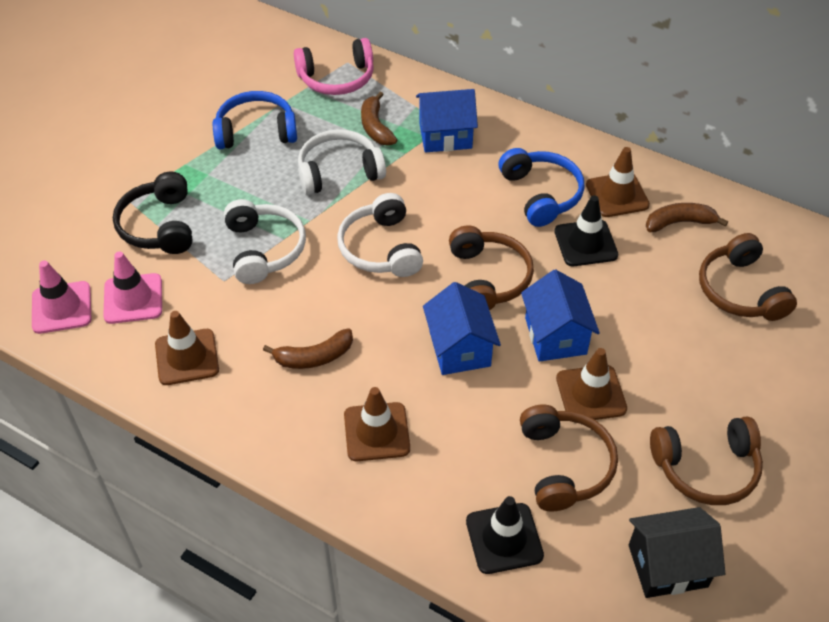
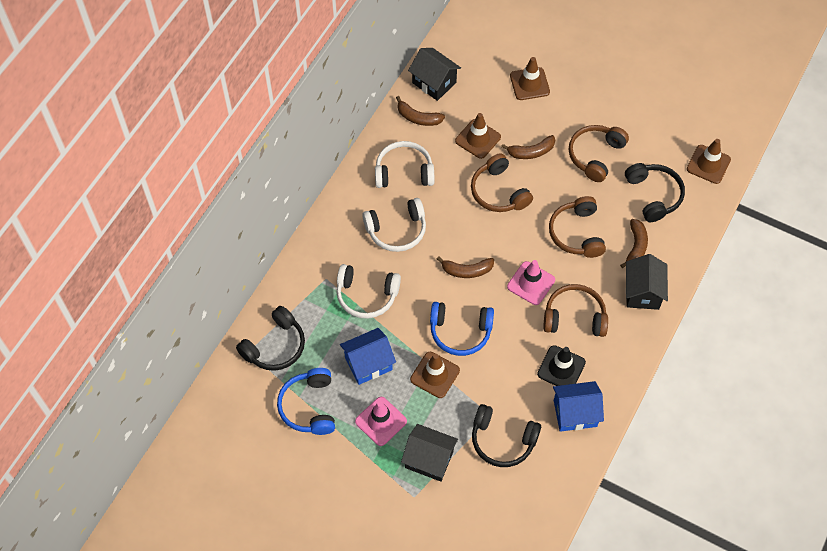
black headphones: [113,172,192,254] = 1 -> [236,306,305,371] [472,404,541,467] [625,163,685,222] = 3
black house: [629,507,726,598] = 1 -> [401,424,458,482] [408,48,461,101] [626,254,668,310] = 3
black traffic cone: [466,496,544,574] [554,195,618,266] = 2 -> [537,345,586,386] = 1
blue house: [416,89,478,153] [423,282,501,375] [521,269,600,362] = 3 -> [340,328,396,385] [553,381,604,432] = 2
brown banana: [263,328,353,369] [361,91,397,146] [646,203,728,232] = 3 -> [396,96,445,126] [437,256,494,278] [501,135,555,159] [620,219,648,268] = 4
pink headphones: [294,38,374,95] = 1 -> none = 0

